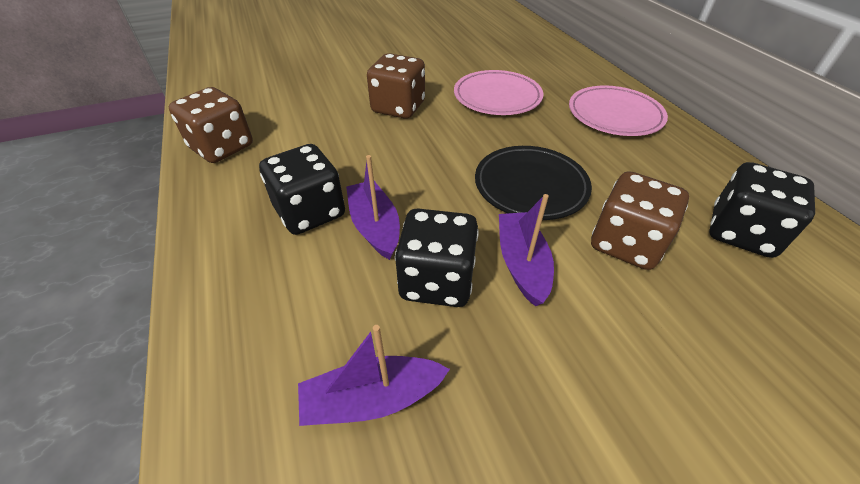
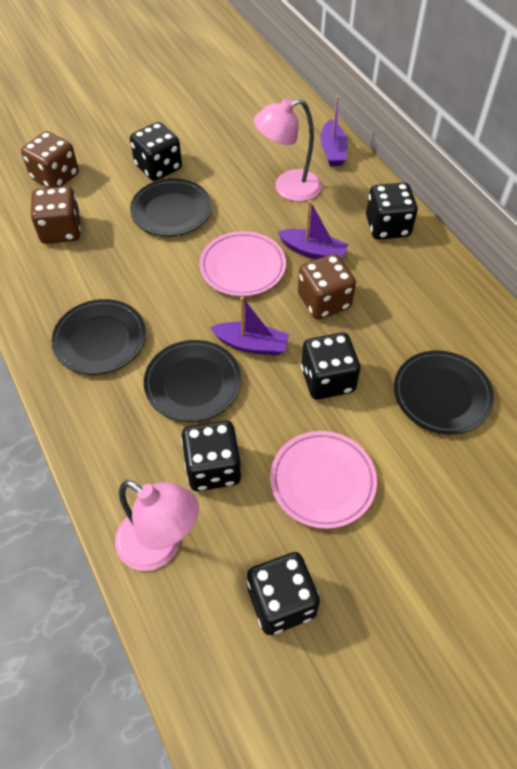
black dice: [259,144,345,235] [395,208,479,307] [709,162,815,258] = 3 -> [130,122,182,181] [181,421,241,491] [247,552,320,635] [301,332,361,400] [366,182,418,240] = 5
black plate: [475,146,592,220] = 1 -> [52,299,146,375] [130,179,212,236] [144,340,241,422] [394,350,494,434] = 4
pink lamp: none = 0 -> [115,480,199,571] [254,98,322,202] = 2

